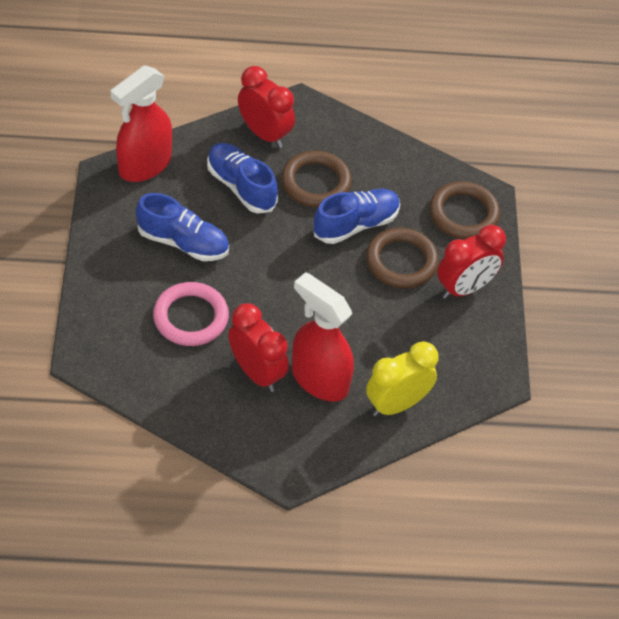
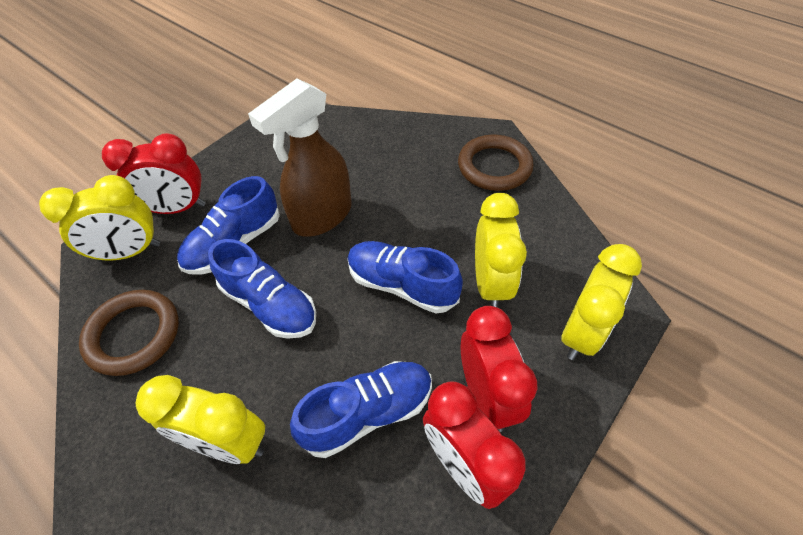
blue shoe: [136,193,229,261] [207,143,278,213] [313,189,400,244] = 3 -> [177,176,280,275] [208,239,316,339] [290,361,432,458] [348,241,463,313] = 4
brown ring: [281,151,352,207] [366,228,439,288] [430,181,500,239] = 3 -> [79,290,179,376] [458,134,534,191] = 2
brown spray bottle: none = 0 -> [248,79,352,237] = 1
pink ring: [153,282,229,346] = 1 -> none = 0
red spray bottle: [111,65,172,182] [292,272,354,402] = 2 -> none = 0
yellow clock: [366,341,438,417] = 1 -> [39,175,160,262] [135,375,265,464] [475,193,527,308] [561,244,642,360] = 4

